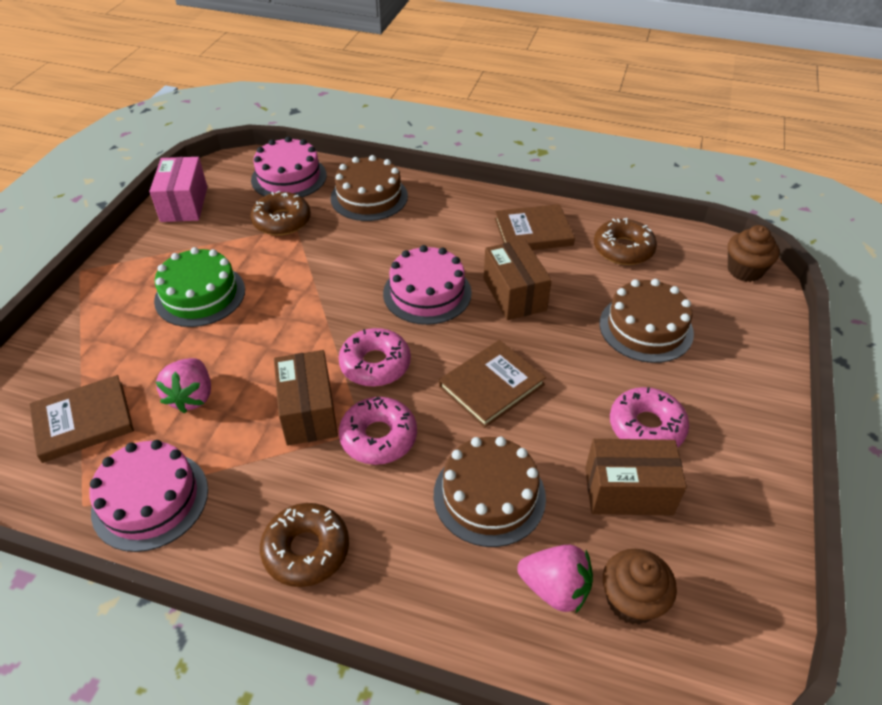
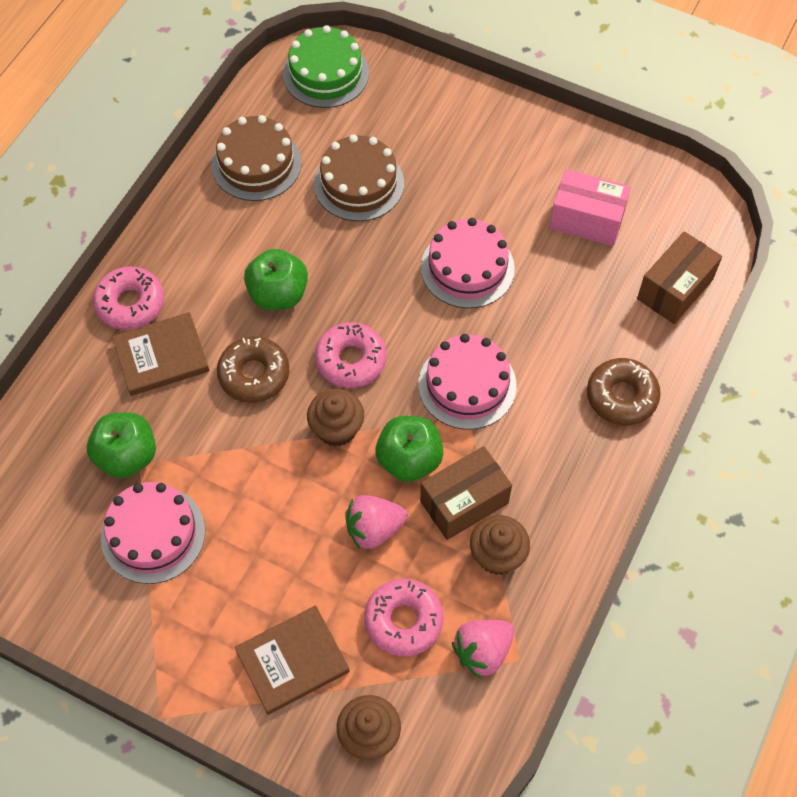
brown book: [29,375,134,463] [439,340,546,428] [495,204,575,250] = 3 -> [112,312,209,396] [235,605,350,715] = 2
brown box: [274,350,338,446] [484,239,552,320] [585,439,687,515] = 3 -> [420,446,512,540] [637,231,722,324] = 2
brown cake: [330,155,408,221] [434,436,546,547] [599,279,694,363] = 3 -> [212,115,301,201] [314,134,404,221] = 2
brown cupcake: [603,549,677,624] [728,225,779,282] = 2 -> [307,389,364,446] [337,695,401,760] [470,515,530,575] = 3
brown donut: [250,191,311,236] [260,503,349,587] [594,218,657,265] = 3 -> [217,336,289,403] [587,358,661,425] = 2
green apple: none = 0 -> [87,412,156,478] [244,249,308,310] [375,416,443,482] = 3

